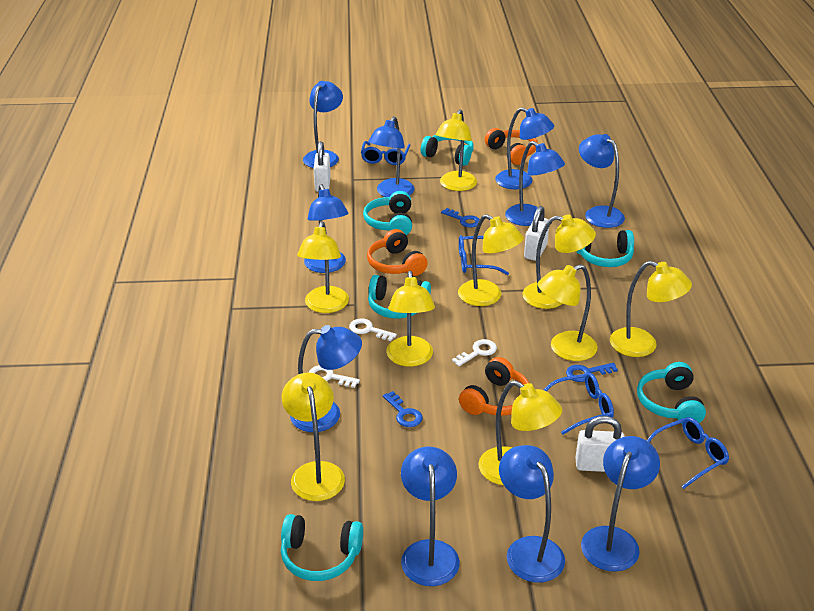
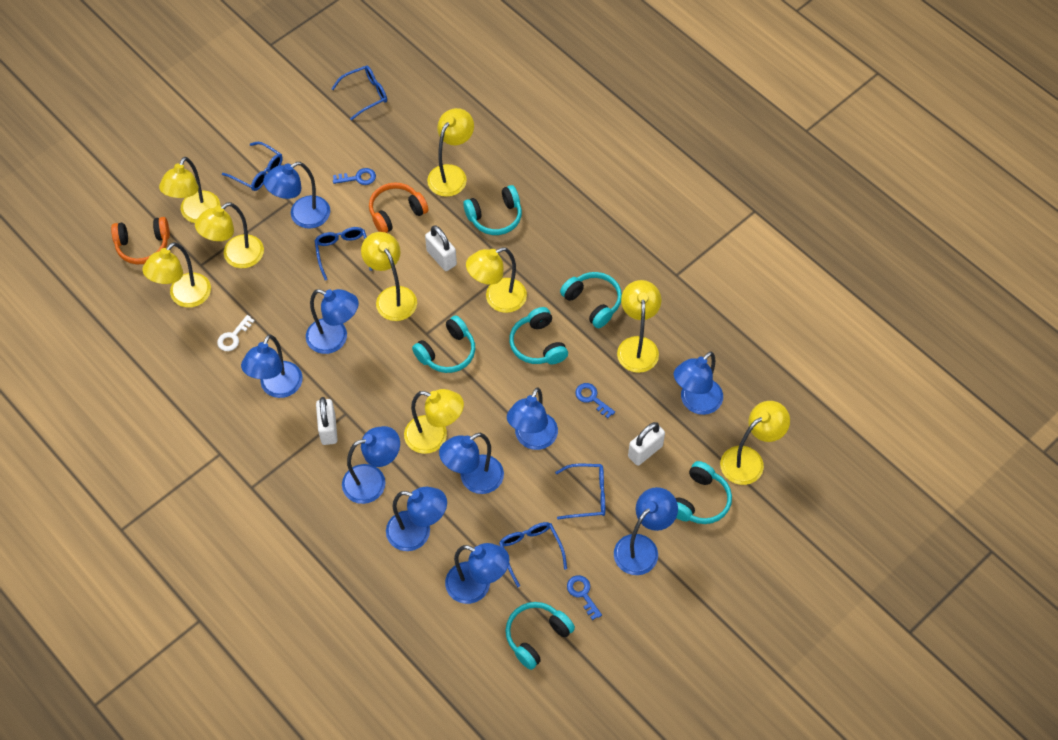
blue glasses: [361,141,410,165] [459,235,509,275] [544,373,614,435] [647,417,729,489] = 4 -> [222,142,283,191] [314,227,373,280] [331,66,387,120] [499,522,567,587] [555,464,605,519] = 5
orange headphones: [367,229,428,276] [459,357,529,416] [485,128,538,165] = 3 -> [111,217,170,264] [369,182,429,233] = 2
white key: [309,365,360,388] [349,318,397,341] [452,339,497,366] = 3 -> [217,315,255,351] = 1

